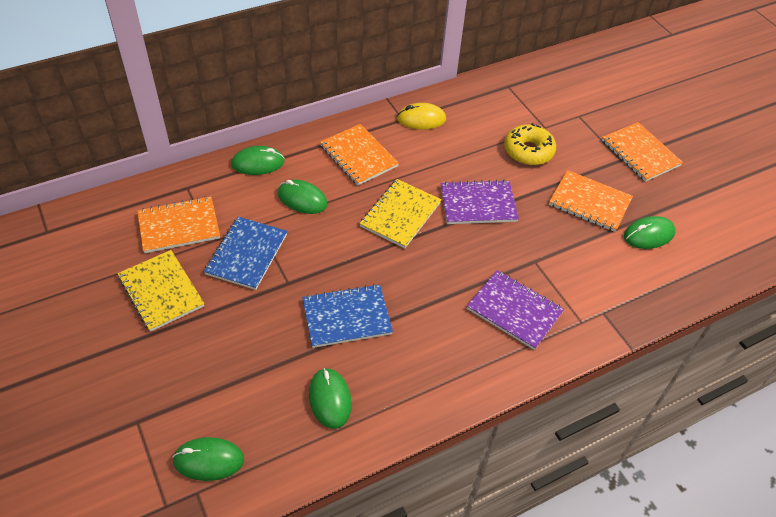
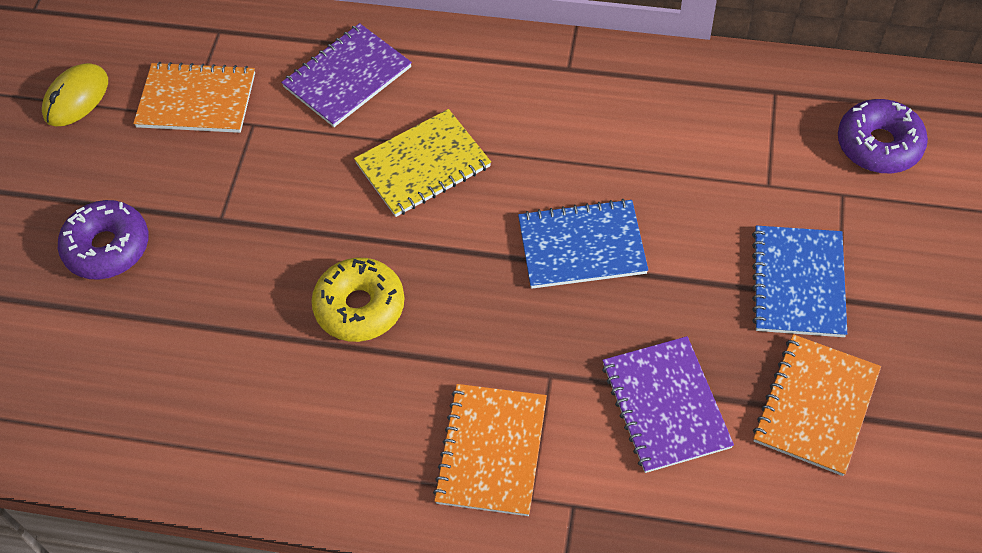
green mouse: [172,437,244,481] [231,146,285,175] [278,180,327,214] [309,368,352,429] [624,216,675,249] = 5 -> none = 0
orange notebook: [137,196,220,253] [320,124,399,185] [549,170,633,232] [602,122,683,182] = 4 -> [133,62,255,133] [433,384,547,516] [753,334,881,476] = 3
purple donut: none = 0 -> [58,200,148,280] [838,99,928,173] = 2
yellow notebook: [118,250,204,332] [359,179,441,248] = 2 -> [354,109,491,217] = 1

